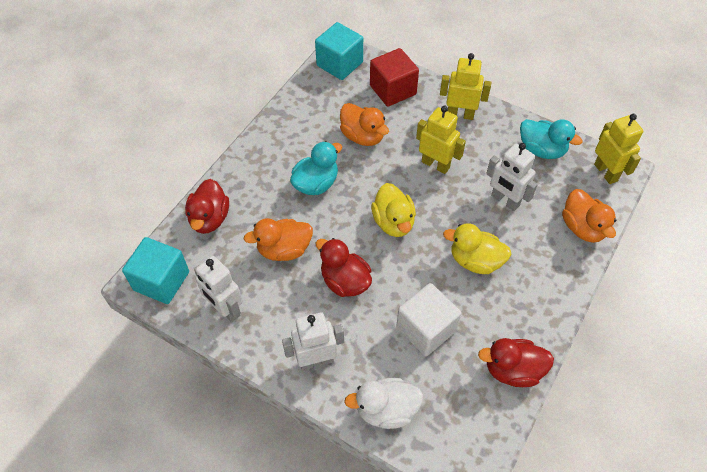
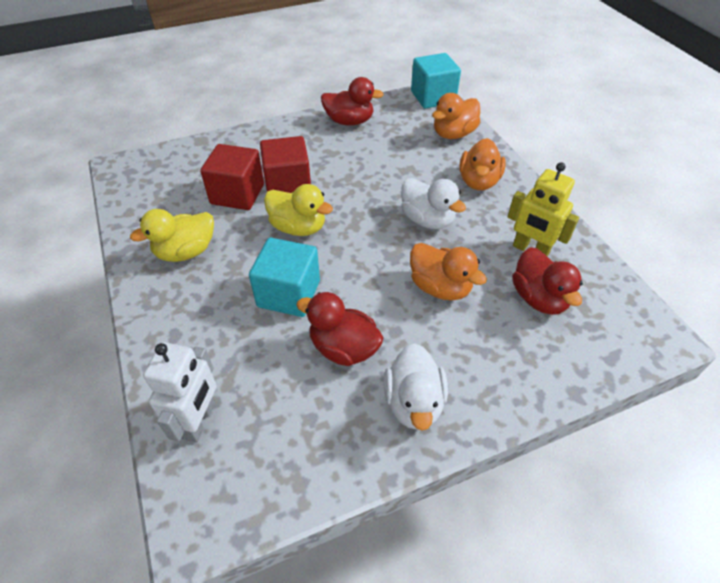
red cube: [370,48,419,107] = 1 -> [200,144,264,210] [260,136,311,193] = 2
turquoise duck: [290,141,342,195] [520,119,582,159] = 2 -> none = 0
white cube: [396,283,461,356] = 1 -> none = 0
white duck: [344,378,423,429] = 1 -> [384,343,448,431] [401,178,466,229] = 2
white robot: [194,256,243,322] [282,312,344,370] [486,143,538,211] = 3 -> [143,342,217,442] = 1
yellow robot: [416,106,466,174] [440,53,491,120] [594,114,643,184] = 3 -> [507,162,579,256] = 1

